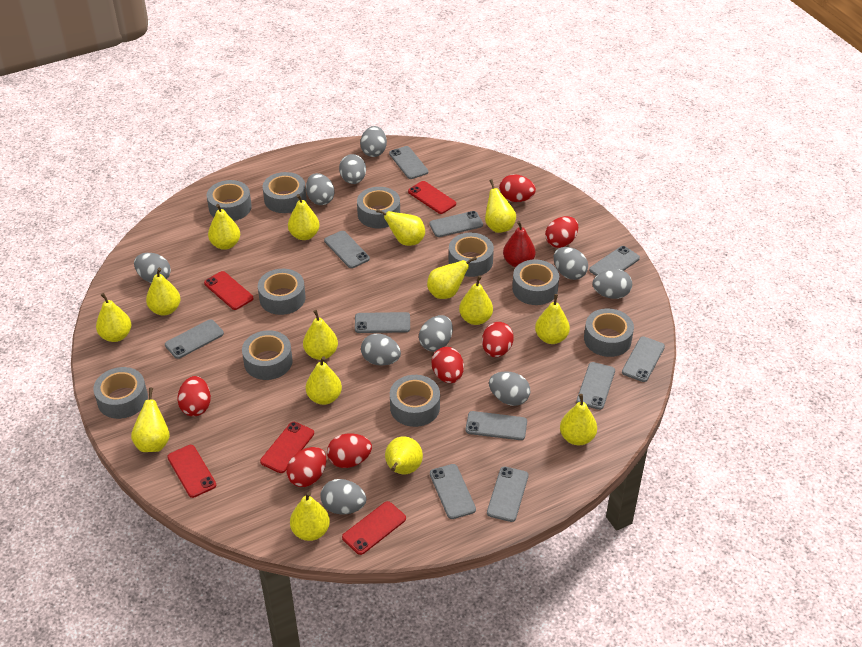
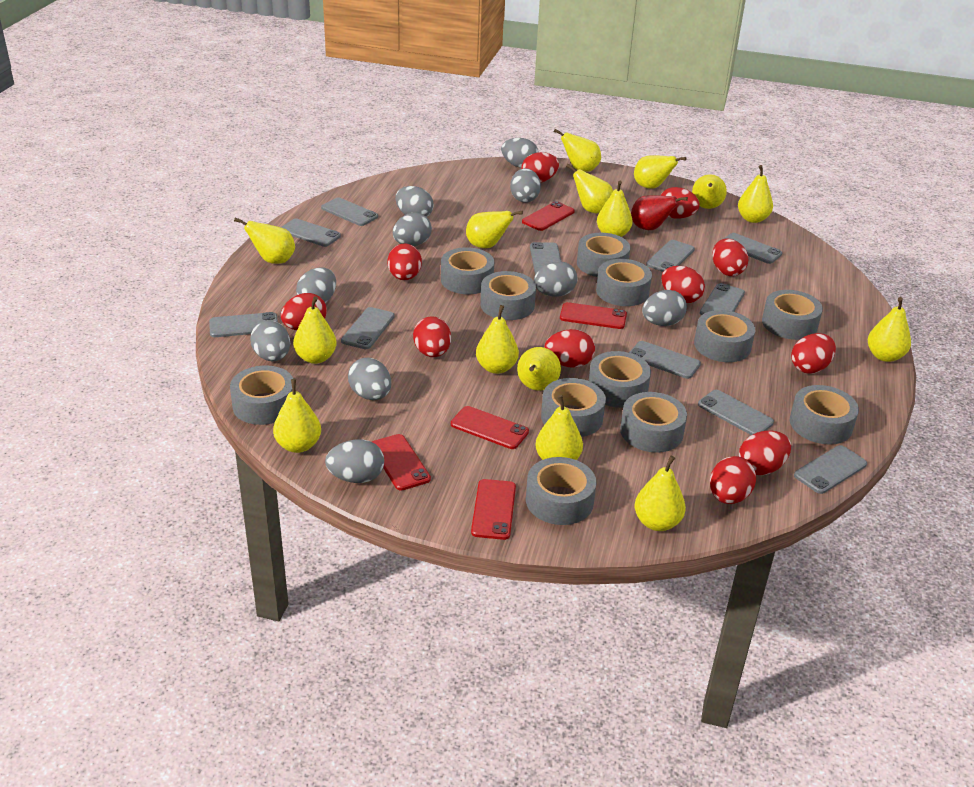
grey tape: [93,367,148,419] [207,180,252,221] [242,330,293,380] [258,269,306,315] [263,172,307,213] [357,187,400,228] [390,375,440,427] [449,233,494,277] [512,259,559,305] [584,308,634,357] = 10 -> [230,365,293,425] [441,247,494,294] [480,271,536,320] [526,457,596,525] [541,378,606,437] [577,233,630,277] [589,351,651,408] [596,259,652,306] [620,392,687,453] [694,310,755,362] [762,290,823,340] [790,385,859,445] = 12
red egg: [177,376,211,417] [286,447,326,487] [327,433,372,468] [432,347,464,383] [482,322,514,357] [499,174,536,202] [545,216,578,248] = 7 -> [281,293,327,330] [387,244,422,280] [413,316,451,357] [521,152,559,183] [544,329,595,368] [660,187,700,219] [661,266,705,303] [710,456,756,504] [713,238,748,276] [739,430,791,475] [791,333,836,374] = 11

